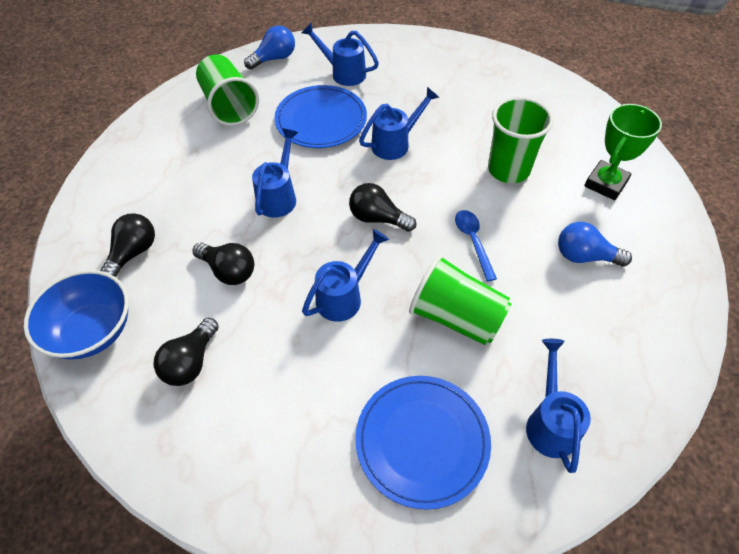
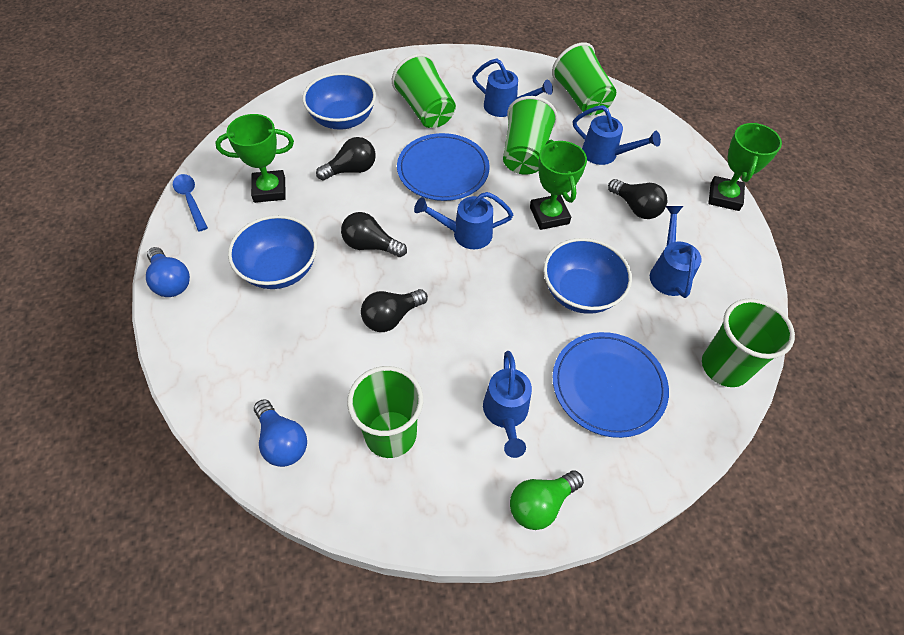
blue bowl: [23,270,129,360] = 1 -> [228,215,317,289] [302,72,376,130] [543,238,632,314] = 3
green cup: [196,54,259,126] [409,254,512,345] [488,97,553,183] = 3 -> [347,366,423,458] [392,53,456,128] [503,96,558,175] [552,42,616,116] [702,298,795,387] = 5
green light bulb: none = 0 -> [510,470,584,530] = 1
green trophy: [584,104,662,200] = 1 -> [215,114,294,203] [530,140,587,230] [708,123,782,211] = 3

